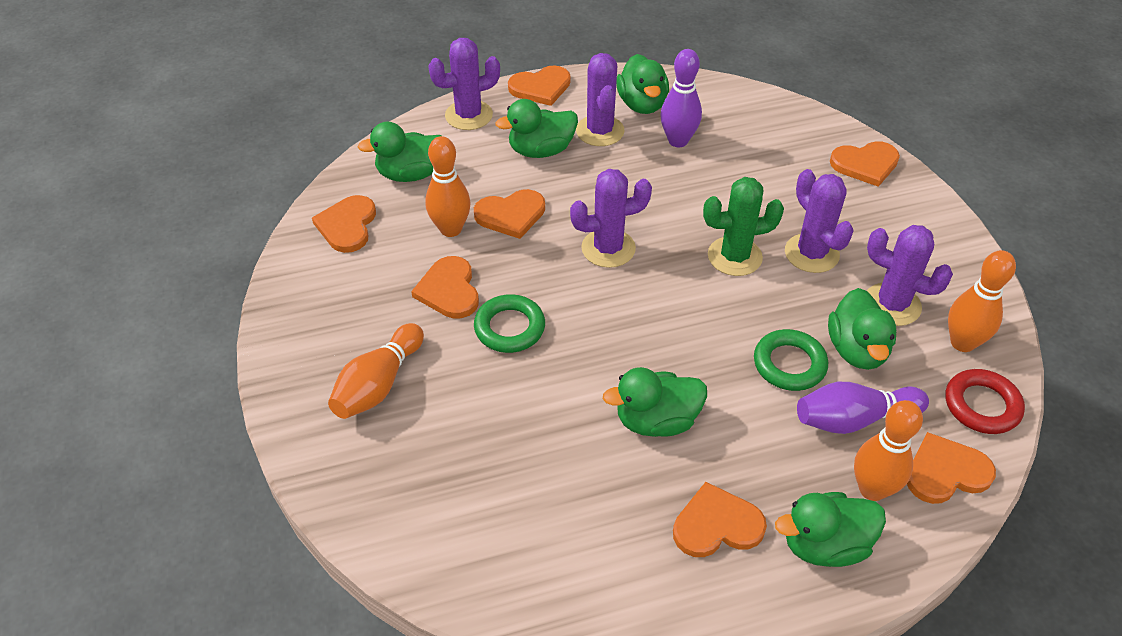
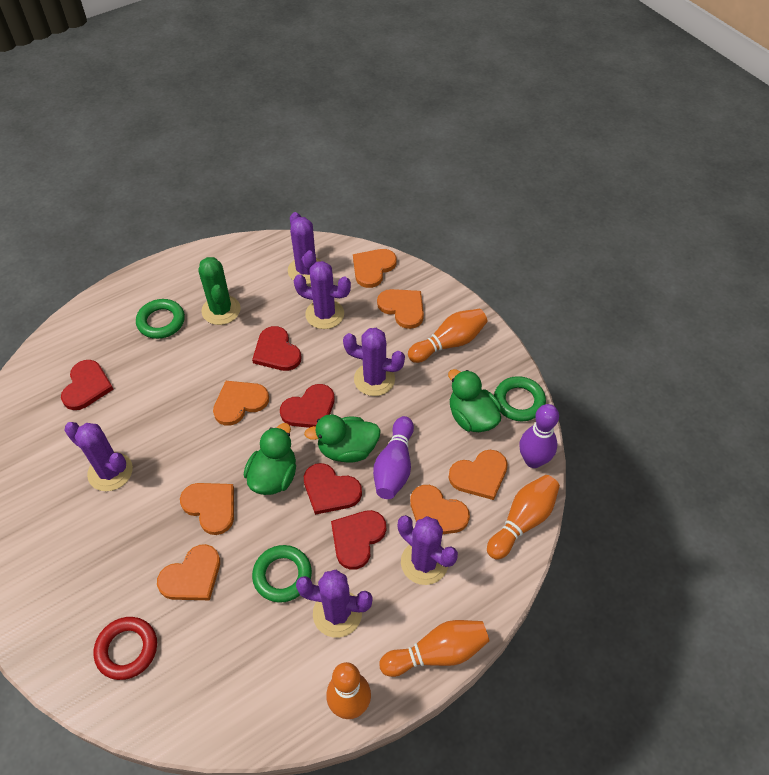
green duck: [357,121,441,182] [495,99,578,158] [603,367,707,437] [616,54,669,114] [775,492,886,567] [828,288,896,370] = 6 -> [244,423,296,495] [304,414,381,463] [448,369,502,432] = 3
green ring: [474,294,545,353] [754,329,828,391] = 2 -> [136,299,185,339] [252,545,312,603] [494,376,546,421] = 3
purple cactus: [428,38,500,130] [570,169,652,268] [576,53,625,146] [785,169,854,273] [867,225,953,326] = 5 -> [64,422,133,491] [288,212,321,284] [294,261,351,329] [296,570,373,638] [343,328,405,396] [398,515,458,585] = 6
red heart: none = 0 -> [61,360,114,410] [252,326,302,371] [280,384,335,428] [304,463,362,515] [331,510,386,570] = 5

